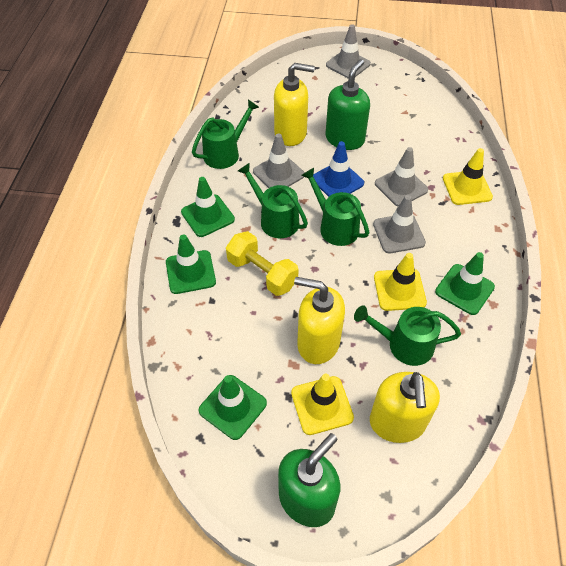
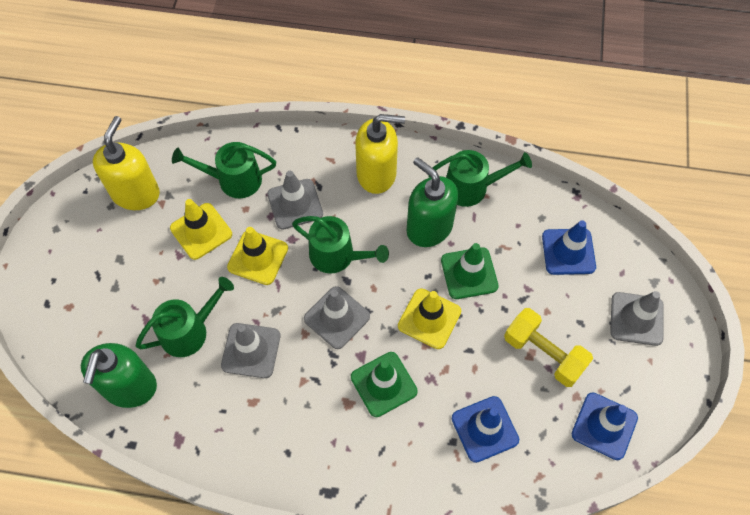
blue traffic cone: [313,141,364,197] = 1 -> [452,396,519,463] [542,220,596,275] [572,393,638,460] = 3
green traffic cone: [166,234,216,294] [181,177,235,237] [198,375,267,440] [435,252,495,315] = 4 -> [351,352,418,417] [441,243,499,299] = 2
yellow soap dispenser: [274,63,315,146] [294,277,345,364] [370,372,440,443] = 3 -> [93,116,160,210] [355,114,405,194] = 2

